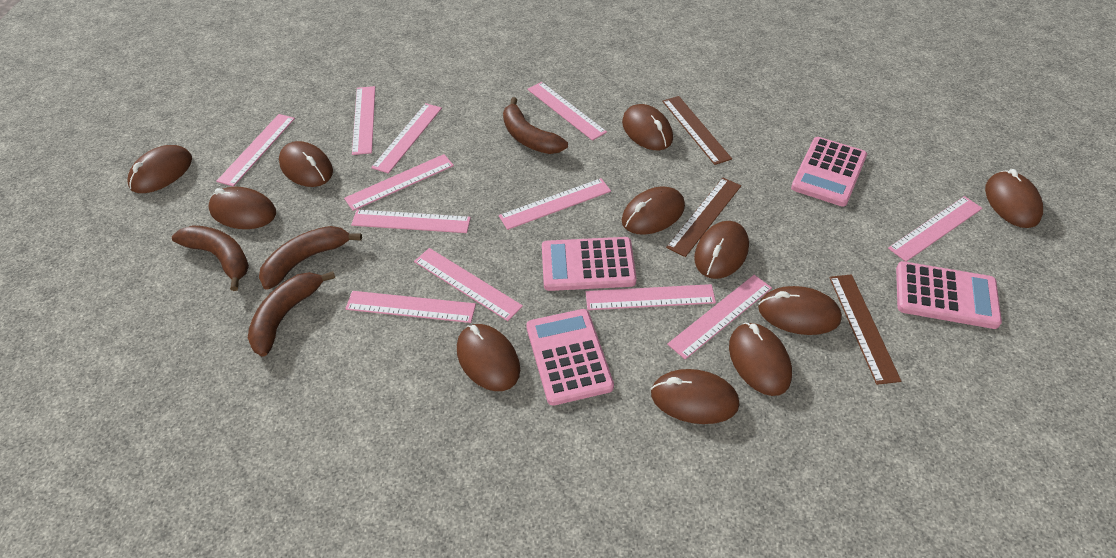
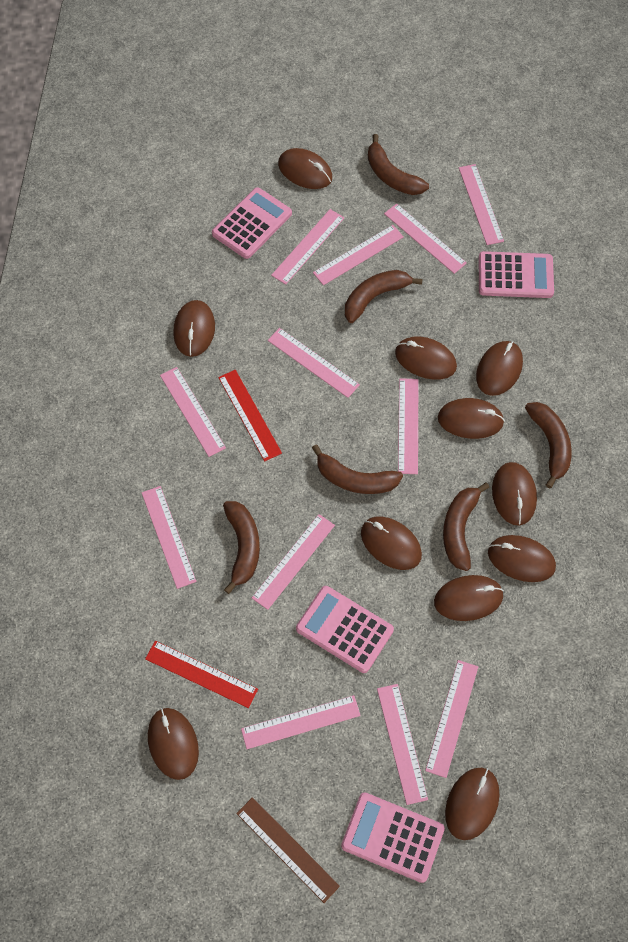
brown banana: [172,225,249,291] [248,271,335,357] [259,226,362,290] [503,97,568,154] = 4 -> [223,501,260,594] [312,444,403,494] [345,270,423,323] [368,134,429,195] [443,482,490,571] [525,402,572,488] = 6
brown ruler: [662,96,732,165] [666,178,741,257] [829,274,901,385] = 3 -> [236,797,340,903] = 1
red ruler: none = 0 -> [145,641,258,708] [218,370,282,461] = 2

